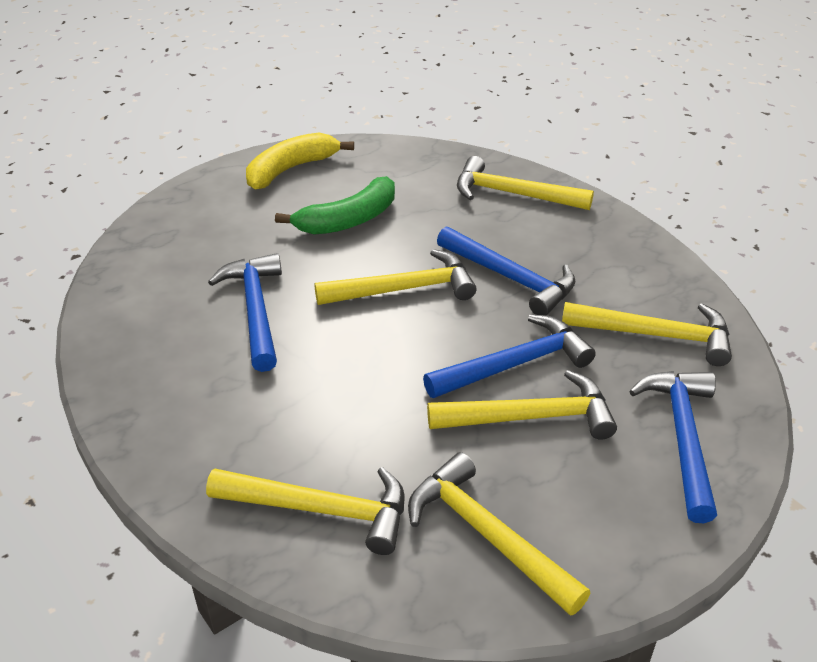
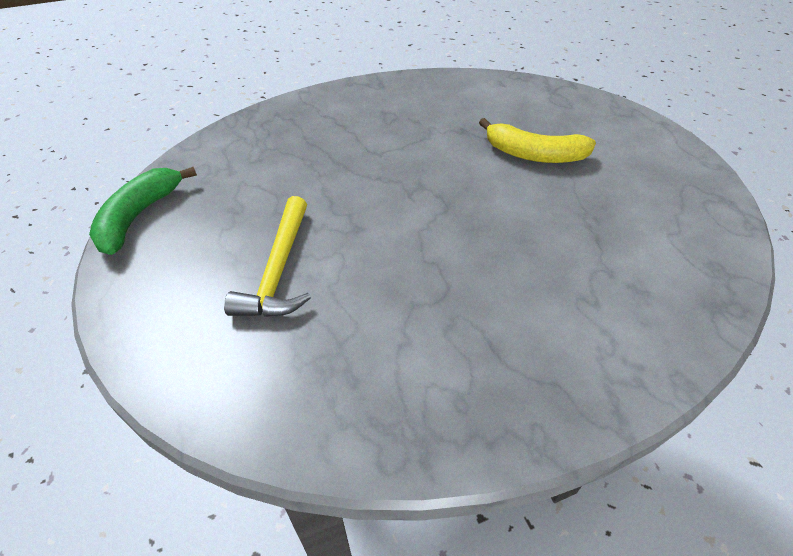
blue hammer: [208,253,282,372] [423,315,596,398] [437,226,576,315] [629,371,717,523] = 4 -> none = 0
yellow hammer: [206,467,404,555] [314,249,477,305] [408,452,590,616] [427,370,617,439] [457,156,594,210] [562,302,732,366] = 6 -> [224,196,311,317] = 1

